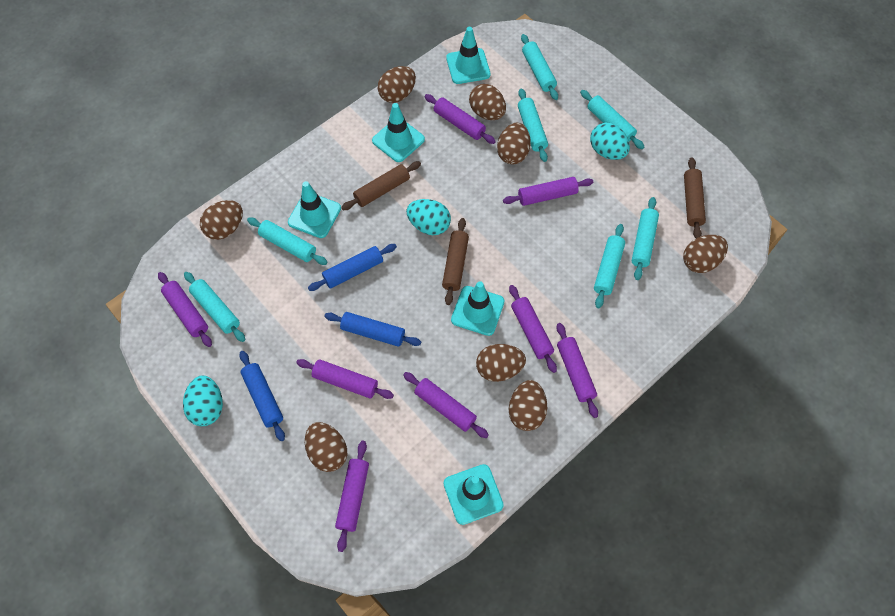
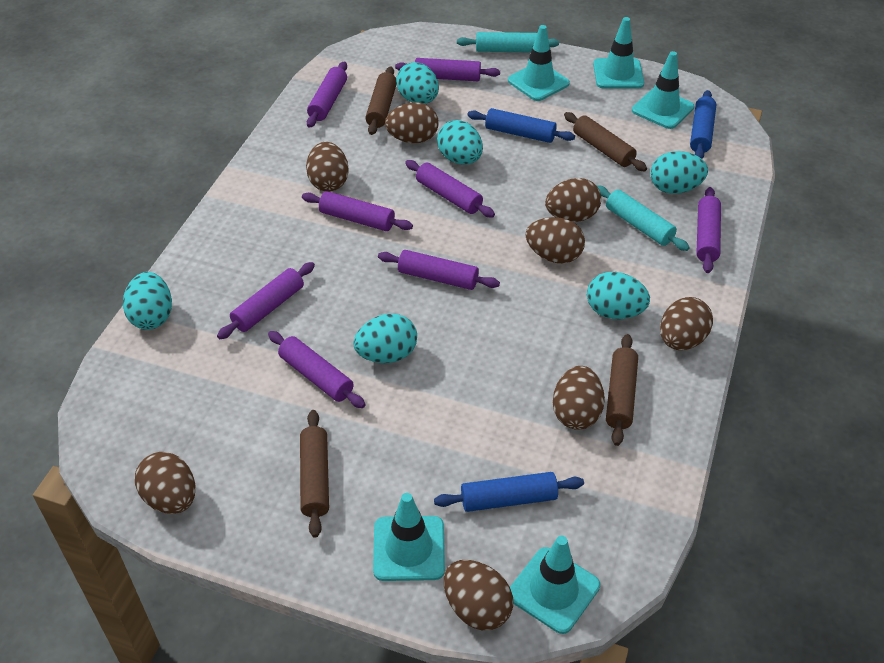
brown rolling pin: [341,161,421,210] [442,218,469,305] [684,157,706,238] = 3 -> [300,410,329,538] [365,67,397,135] [564,112,647,171] [606,334,638,446] = 4
turquoise egg: [183,376,223,426] [406,199,451,235] [590,122,630,160] = 3 -> [123,272,172,330] [353,314,417,363] [396,62,439,104] [437,120,483,165] [587,272,650,319] [651,151,708,194] = 6
turquoise rolling pin: [184,272,245,342] [247,217,327,265] [518,88,548,162] [521,34,558,100] [580,90,644,149] [594,224,625,308] [632,197,659,280] = 7 -> [457,32,559,52] [596,185,690,251] = 2

